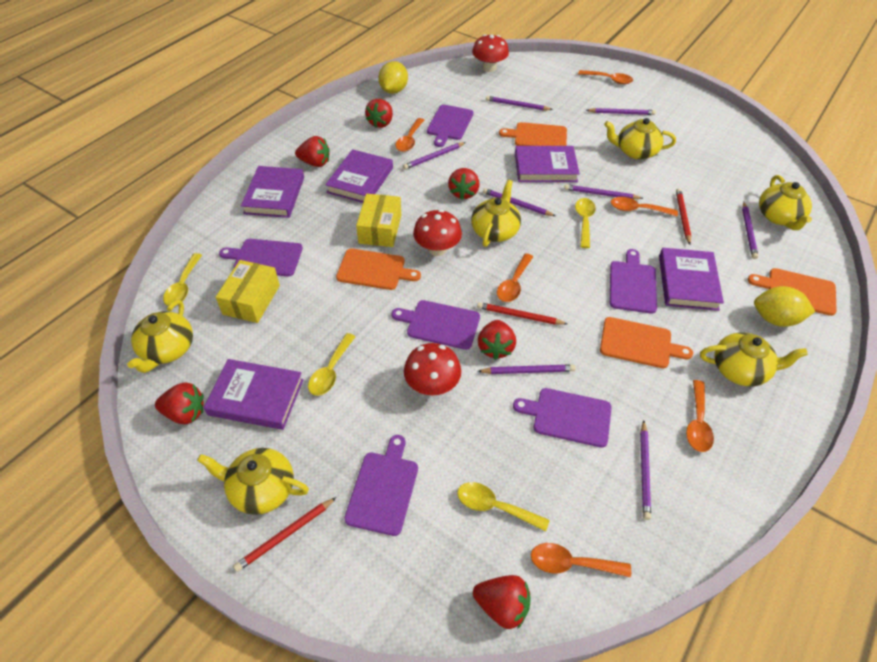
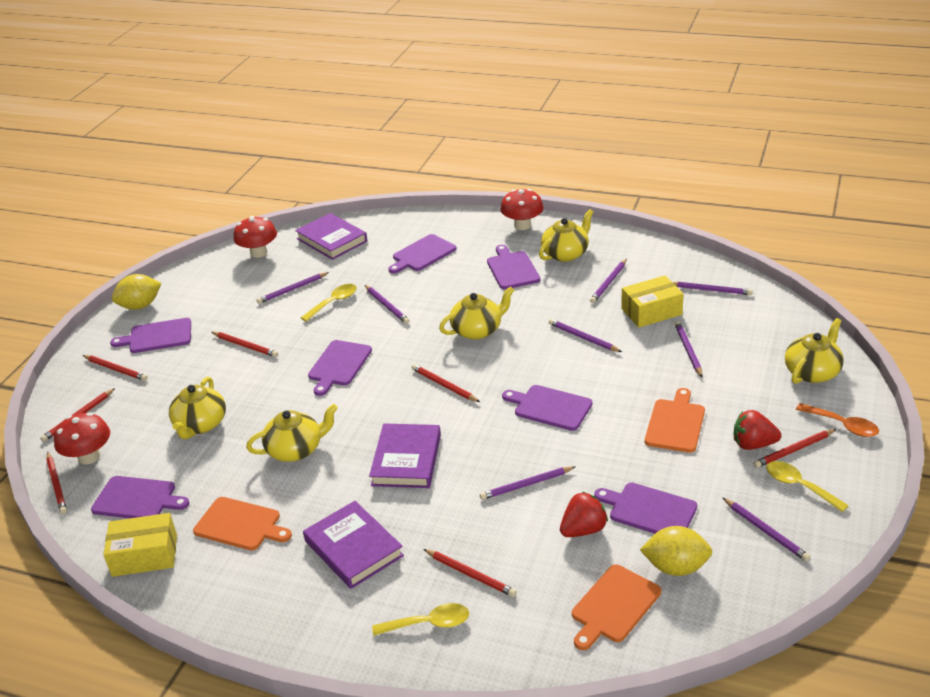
orange cutting board: [336,249,421,290] [499,122,567,146] [600,317,693,368] [748,268,837,316] = 4 -> [193,497,292,550] [572,564,661,650] [645,388,705,453] = 3
orange spoon: [395,118,424,152] [497,253,533,302] [531,543,631,577] [578,70,633,84] [611,197,678,216] [686,380,714,452] = 6 -> [796,403,879,437] = 1
purple book: [204,359,304,430] [241,166,304,218] [325,149,393,203] [515,146,580,182] [659,248,724,311] = 5 -> [295,213,367,260] [303,501,404,589] [369,424,441,488] = 3
purple cutting board: [219,239,303,277] [344,435,418,536] [392,300,480,350] [427,105,473,147] [513,388,612,448] [610,249,657,314] = 6 -> [91,476,189,518] [110,318,191,353] [308,340,372,396] [388,234,457,274] [487,245,540,289] [502,385,593,431] [594,483,697,534] = 7
red pencil: [233,497,336,572] [477,302,568,325] [676,189,691,245] = 3 -> [40,388,115,442] [46,452,67,514] [82,355,148,381] [211,332,278,357] [411,364,480,402] [423,549,517,597] [753,429,836,468] = 7
red strawberry: [155,382,204,424] [295,136,330,167] [365,99,393,128] [448,168,480,200] [473,575,531,629] [478,320,516,360] = 6 -> [560,492,608,537] [734,410,781,450] = 2
yellow spoon: [163,253,202,306] [308,333,356,396] [457,482,550,532] [575,198,596,248] = 4 -> [301,284,357,322] [372,603,469,636] [766,461,849,512] = 3
yellow teapot: [127,299,193,373] [197,448,309,515] [471,180,521,247] [604,118,676,160] [700,332,808,386] [759,175,812,230] = 6 -> [169,377,226,439] [246,404,338,462] [439,286,514,340] [539,209,593,262] [785,318,844,384] = 5

